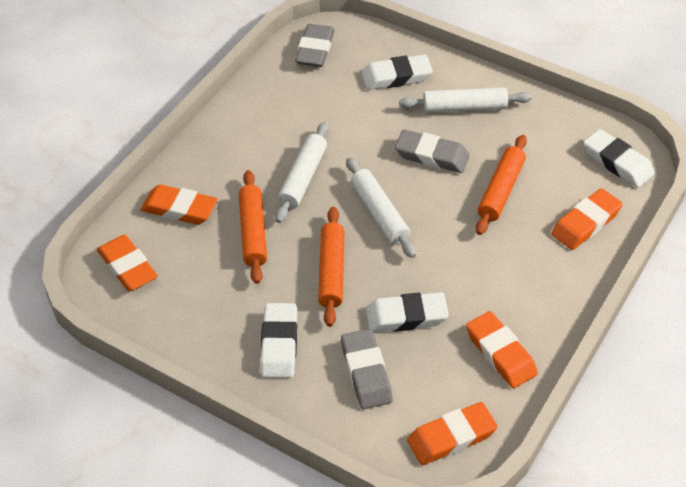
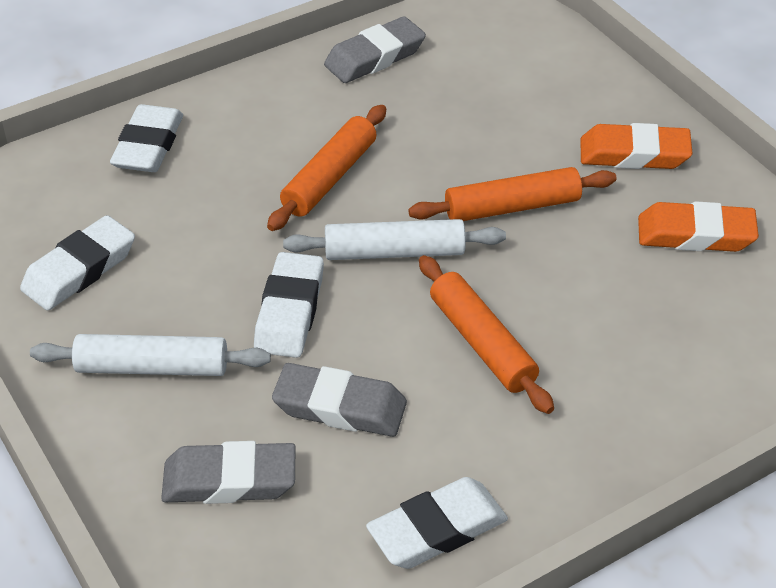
orange eraser: [97,235,158,291] [141,184,217,225] [407,402,498,465] [466,311,538,388] [551,188,623,250] = 5 -> [580,123,693,169] [638,201,759,252] = 2
white rolling pin: [275,122,329,223] [346,157,416,258] [399,87,532,113] = 3 -> [30,334,271,376] [283,219,506,260] = 2

